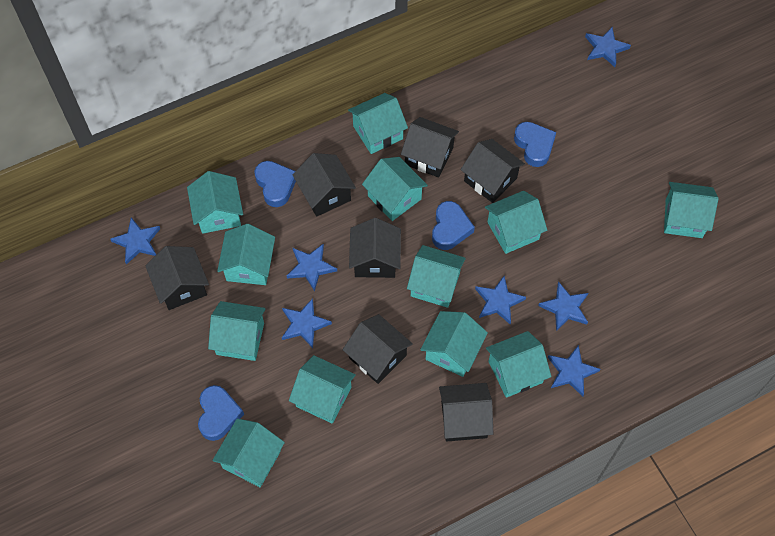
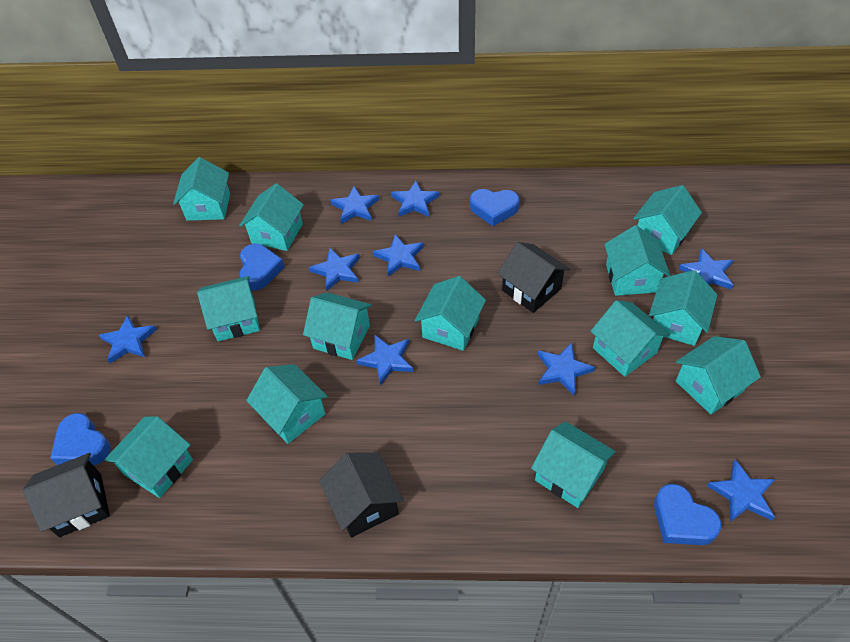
black house: [145,246,209,310] [292,153,356,217] [342,314,413,384] [349,218,401,278] [401,117,459,178] [439,383,493,442] [460,139,525,203] = 7 -> [23,453,110,537] [319,452,404,538] [497,242,570,313] = 3
blue star: [110,217,160,265] [282,298,332,348] [287,243,337,291] [475,276,526,325] [538,281,588,331] [548,345,600,397] [585,27,631,67] = 7 -> [99,315,157,364] [309,248,360,291] [330,186,379,224] [356,335,413,386] [373,234,424,277] [391,181,440,217] [537,343,595,395] [679,248,734,290] [707,459,775,522] = 9
turquoise house: [187,171,243,234] [208,301,265,361] [212,418,285,487] [217,224,275,285] [289,355,356,424] [348,93,408,154] [362,157,428,221] [407,245,466,308] [420,311,488,377] [485,191,547,254] [486,331,551,398] [664,182,718,238] = 12 -> [105,416,193,498] [173,157,230,221] [197,276,260,341] [239,184,304,251] [246,364,328,444] [303,292,372,360] [415,276,486,351] [531,421,616,508] [591,300,670,377] [604,225,670,296] [633,185,702,255] [649,270,717,346] [676,336,761,414] = 13

